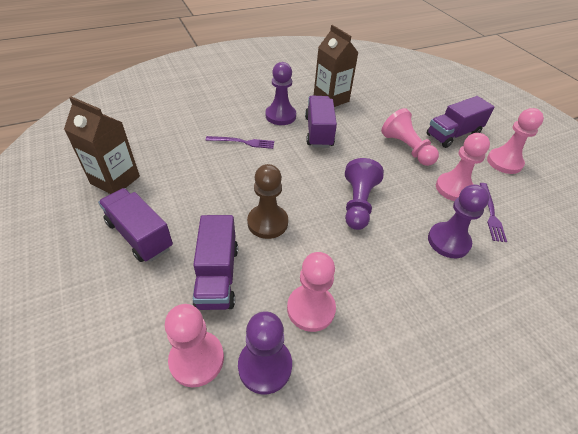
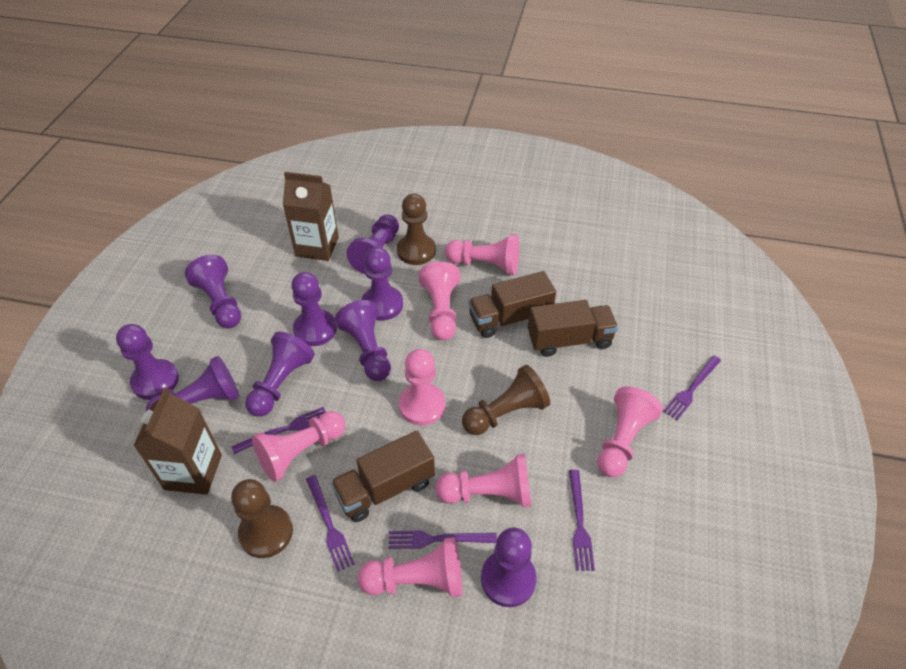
brown pawn: [247,164,288,239] = 1 -> [231,479,293,558] [397,194,436,265] [462,365,550,435] = 3
brown truck: none = 0 -> [331,431,435,522] [468,271,556,338] [528,300,618,357] = 3
pink pawn: [165,304,224,387] [287,252,336,332] [381,108,439,166] [436,133,490,201] [487,108,544,174] = 5 -> [252,411,345,482] [357,537,462,597] [399,349,445,425] [419,262,460,340] [435,454,531,507] [445,234,519,275] [597,387,663,477] = 7
purple fork: [206,136,274,149] [479,183,507,242] = 2 -> [231,407,326,454] [306,475,355,572] [388,531,497,549] [569,470,595,571] [664,356,721,420] = 5
purple pawn: [238,311,292,394] [265,62,296,125] [345,158,384,230] [428,184,489,258] = 4 -> [116,324,179,400] [146,356,239,411] [185,255,241,328] [245,332,315,417] [291,272,337,346] [335,300,391,381] [347,214,399,274] [362,247,403,321] [481,527,537,607] = 9
purple truck: [98,188,173,262] [192,215,238,310] [305,96,337,148] [426,96,494,148] = 4 -> none = 0

